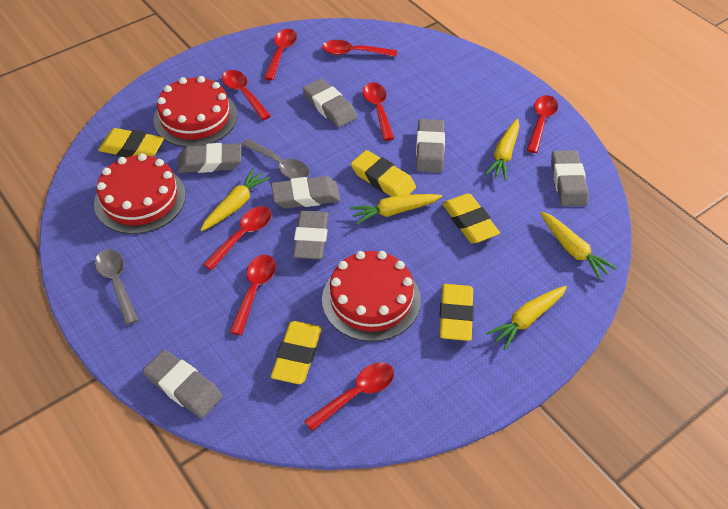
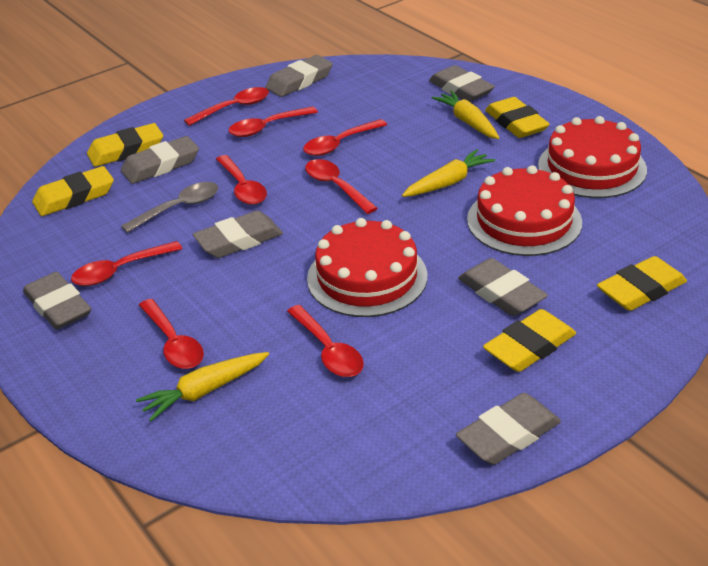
grey spoon: [95,249,138,325] [242,139,309,179] = 2 -> [121,182,218,233] = 1
yellow carrot: [201,168,270,231] [350,194,442,225] [485,119,520,181] [486,286,567,350] [540,211,617,280] = 5 -> [136,352,269,422] [402,149,495,197] [432,90,499,139] = 3

